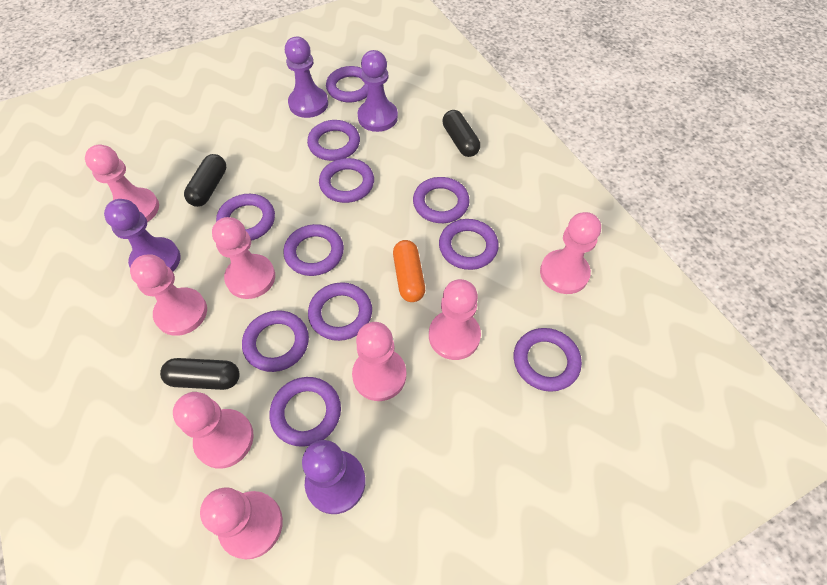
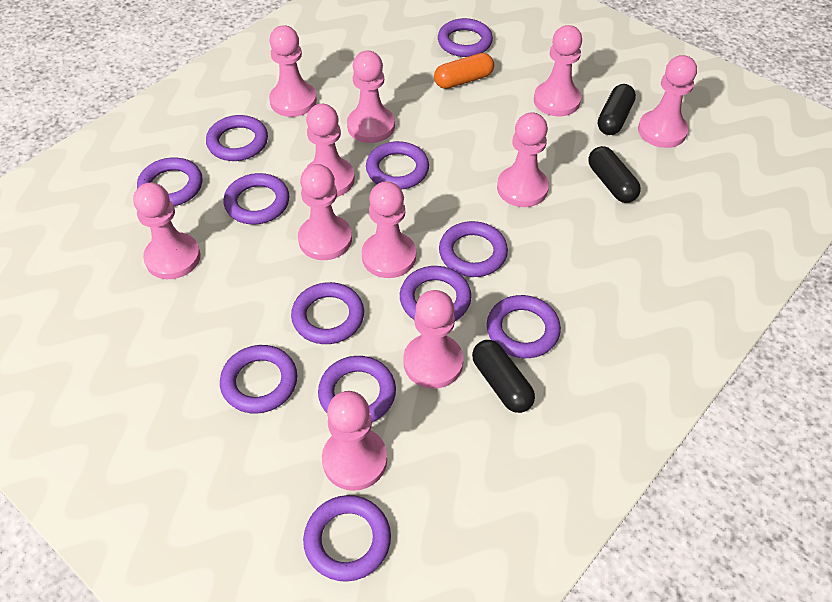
pink pawn: [85,145,159,222] [130,254,207,336] [173,392,254,469] [200,487,283,559] [212,217,275,299] [352,322,406,401] [429,279,481,360] [540,212,601,294] = 8 -> [133,183,201,279] [269,25,317,117] [298,164,352,260] [305,104,355,197] [322,391,387,491] [347,51,395,143] [362,181,416,278] [403,290,464,389] [497,112,549,207] [534,25,582,116] [638,55,697,148] = 11
purple pawn: [104,199,181,272] [285,37,328,118] [302,440,366,514] [357,50,398,132] = 4 -> none = 0
purple ring: [216,194,275,241] [242,310,309,372] [270,377,341,447] [283,224,344,276] [307,120,360,161] [308,282,372,341] [319,158,374,203] [326,66,368,102] [413,177,470,223] [439,219,499,270] [514,328,582,392] = 11 -> [137,157,202,206] [206,115,268,161] [220,345,297,414] [224,173,289,224] [291,282,364,344] [303,495,391,582] [318,356,396,422] [366,141,429,189] [400,266,471,321] [438,18,493,57] [439,221,508,277] [487,295,561,358] = 12

